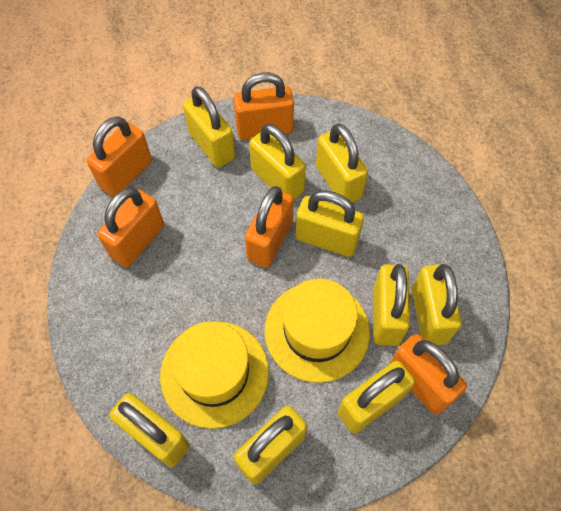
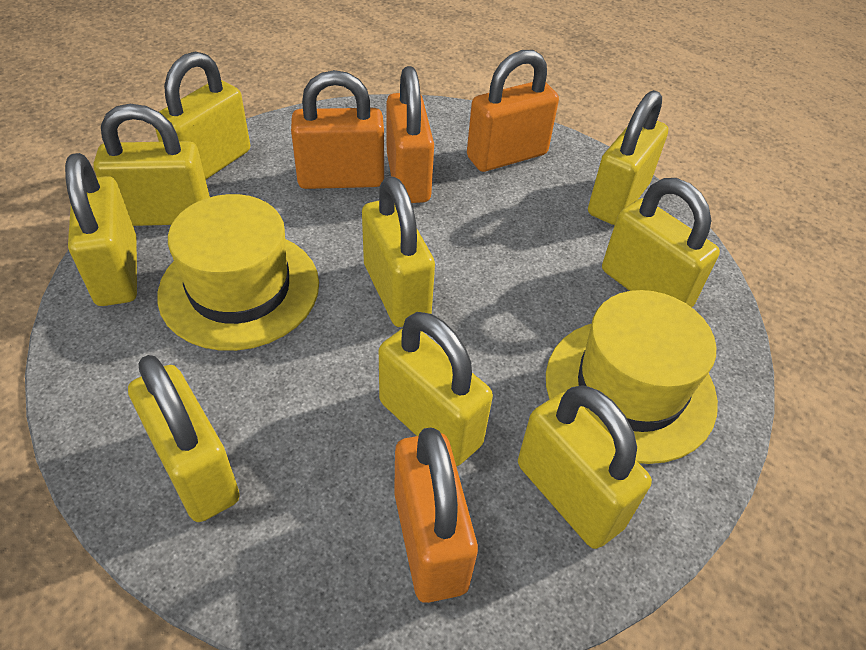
orange padlock: [86,117,152,197] [97,187,164,267] [233,73,294,140] [245,186,294,268] [390,334,467,415] = 5 -> [291,70,384,189] [387,66,434,203] [394,427,478,603] [467,50,559,172] = 4

